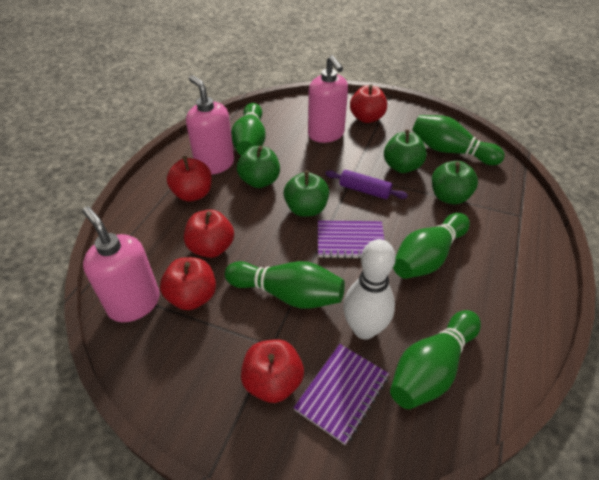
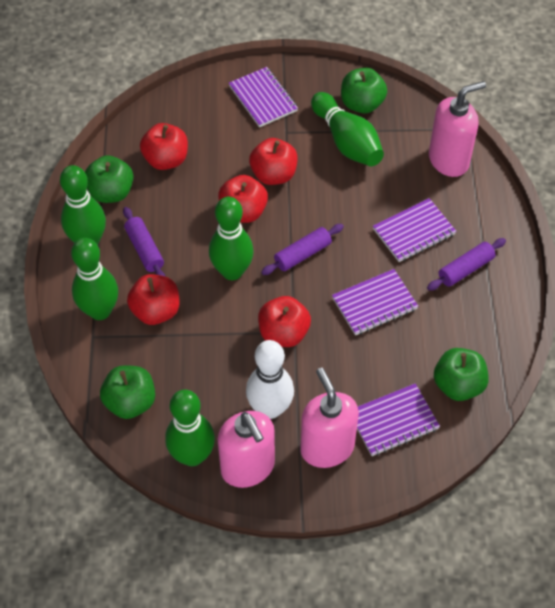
purple notebook: [293,344,389,445] [318,220,384,259] = 2 -> [229,67,298,127] [332,269,418,335] [357,383,440,456] [373,198,456,262] = 4
purple rolling pin: [325,170,408,199] = 1 -> [123,207,166,277] [261,224,344,275] [427,238,506,291] = 3

